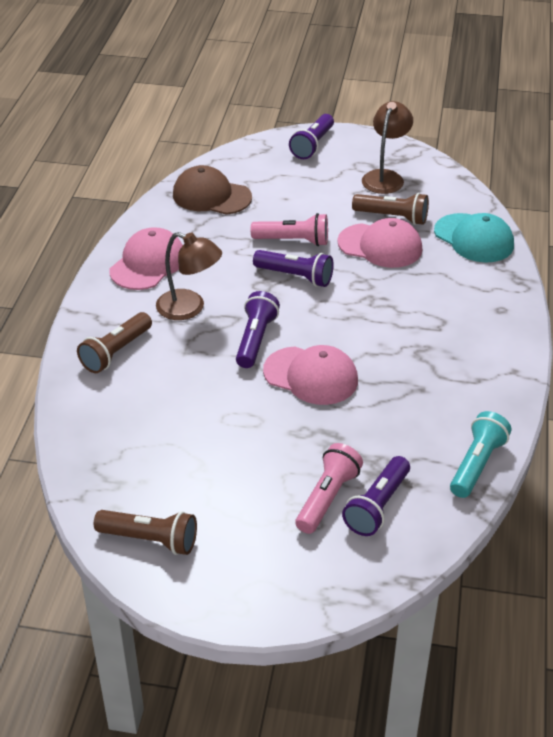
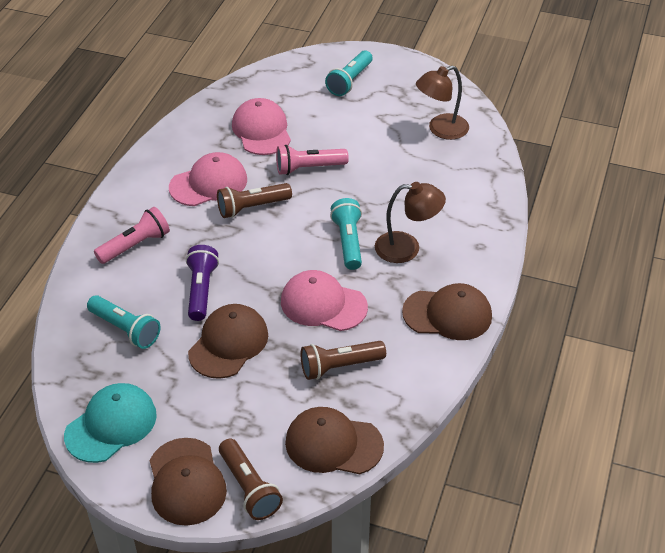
brown cap: [173,165,252,215] = 1 -> [150,438,227,526] [188,304,268,379] [285,407,384,474] [402,283,492,340] = 4
purple flashlight: [236,291,280,368] [253,250,334,287] [289,114,334,159] [342,456,410,536] = 4 -> [186,245,219,321] = 1
turquoise flashlight: [450,411,511,498] = 1 -> [87,295,161,349] [325,51,372,96] [330,198,362,270] = 3

